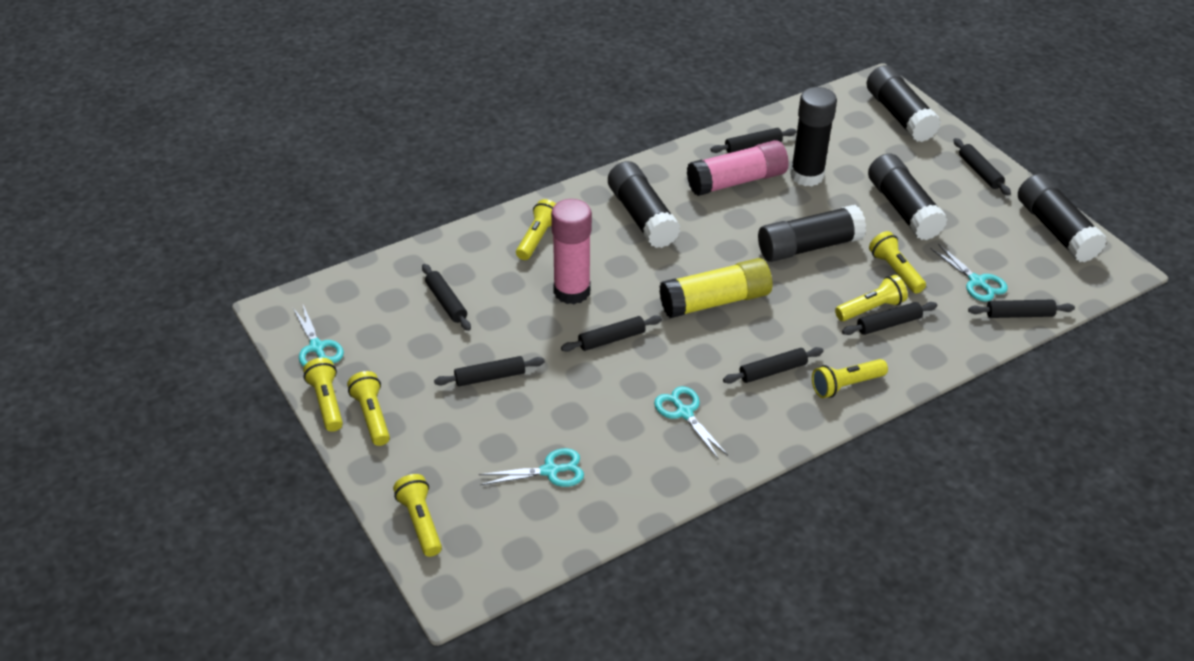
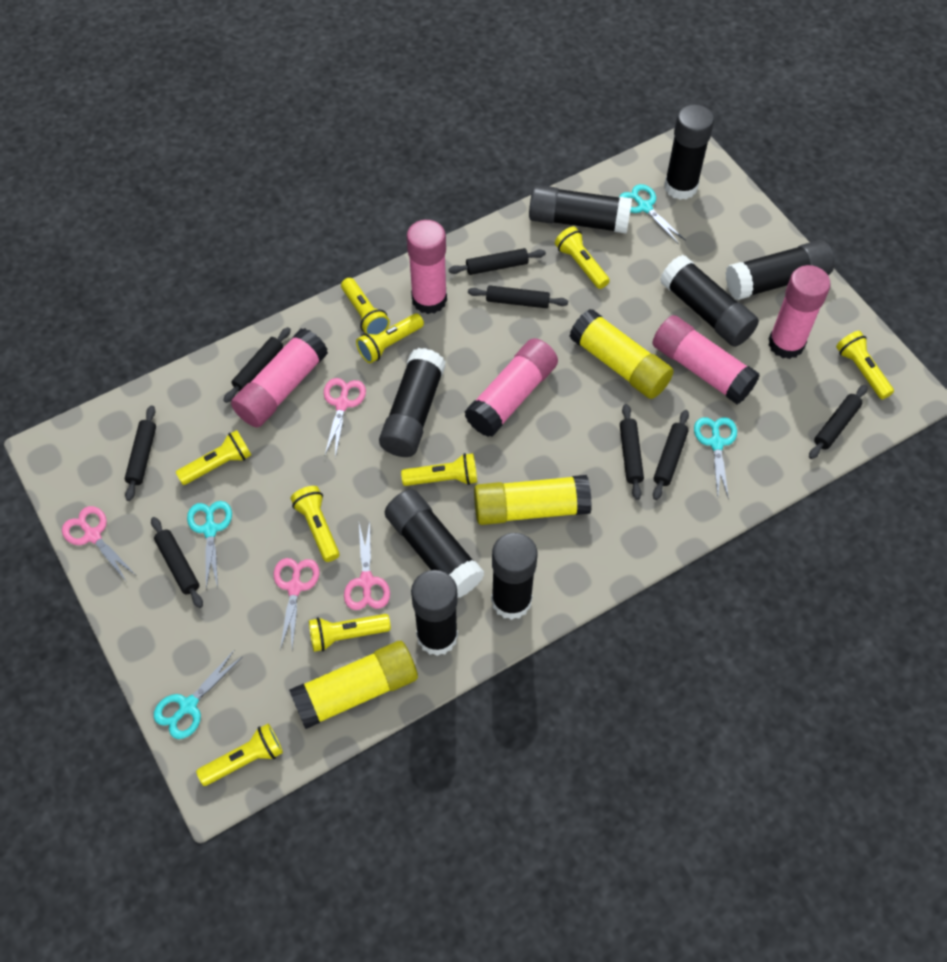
black glue stick: [608,161,680,248] [758,205,866,262] [790,87,837,186] [867,65,941,142] [868,153,948,240] [1018,174,1107,262] = 6 -> [379,348,446,457] [385,489,484,598] [411,570,458,656] [491,533,537,620] [529,185,632,234] [660,255,759,347] [664,104,714,200] [726,240,834,300] = 8
pink glue stick: [551,199,592,304] [687,140,789,196] = 2 -> [231,328,328,427] [407,220,447,314] [465,338,558,437] [652,315,760,404] [768,265,831,359] = 5
pink scissors: none = 0 -> [62,506,136,582] [274,558,319,650] [324,378,366,458] [344,521,390,610] = 4
yellow flashlight: [303,358,343,432] [347,371,390,446] [393,474,442,557] [516,199,556,260] [812,359,888,398] [835,275,908,321] [869,231,926,293] = 7 -> [176,430,251,485] [196,724,283,786] [291,486,340,562] [309,614,391,652] [341,278,390,335] [356,313,424,363] [401,453,477,486] [555,226,610,289] [836,331,894,399] = 9
yellow glue stick: [659,258,772,318] = 1 -> [289,641,418,729] [474,475,592,525] [570,309,674,399] = 3

